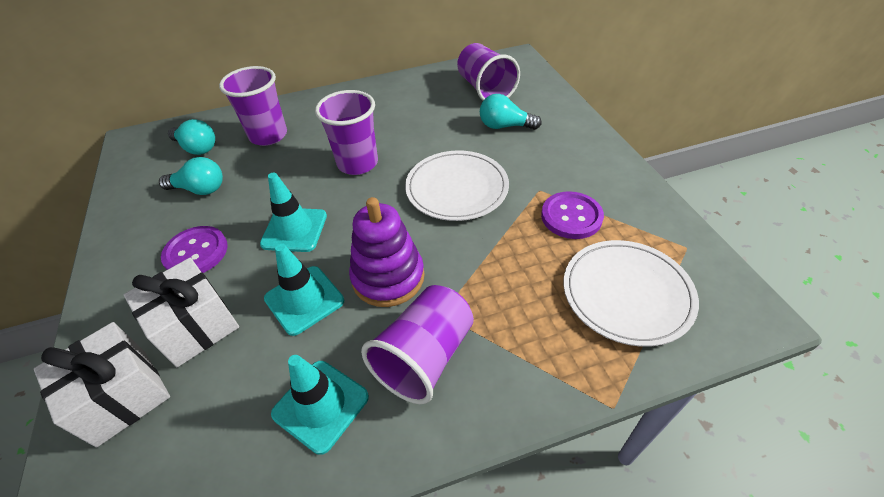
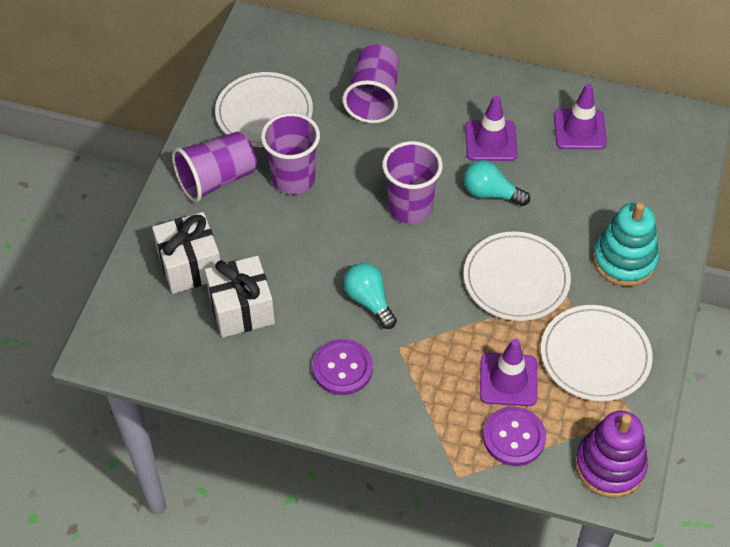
purple traffic cone: none = 0 -> [465,95,518,161] [480,339,538,406] [554,84,607,149] = 3
turquoise light bulb: [159,157,223,195] [168,119,215,155] [480,94,542,130] = 3 -> [343,263,397,329] [464,160,530,206] = 2
turquoise stacking toy: none = 0 -> [593,202,659,286] = 1
turquoise traffic cone: [260,172,327,252] [264,243,344,336] [271,355,369,455] = 3 -> none = 0
white plate: [405,151,509,221] [563,240,699,347] = 2 -> [215,72,313,147] [464,231,571,321] [541,305,653,401] = 3

